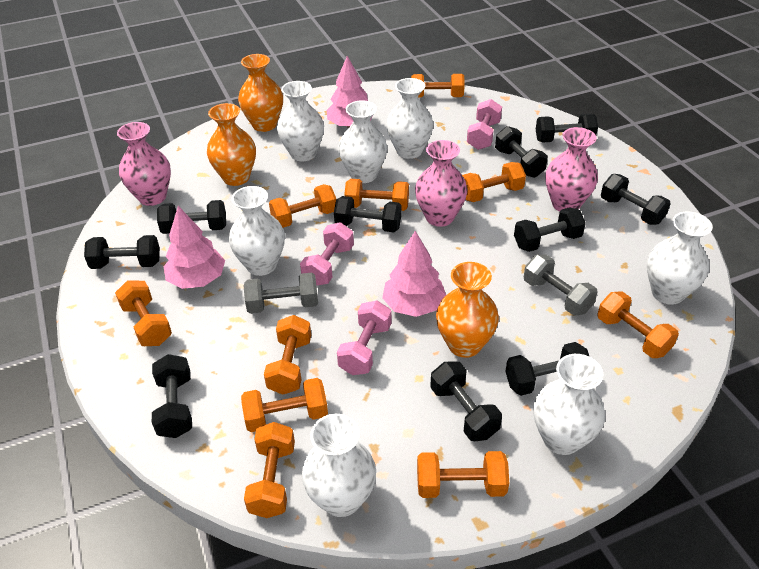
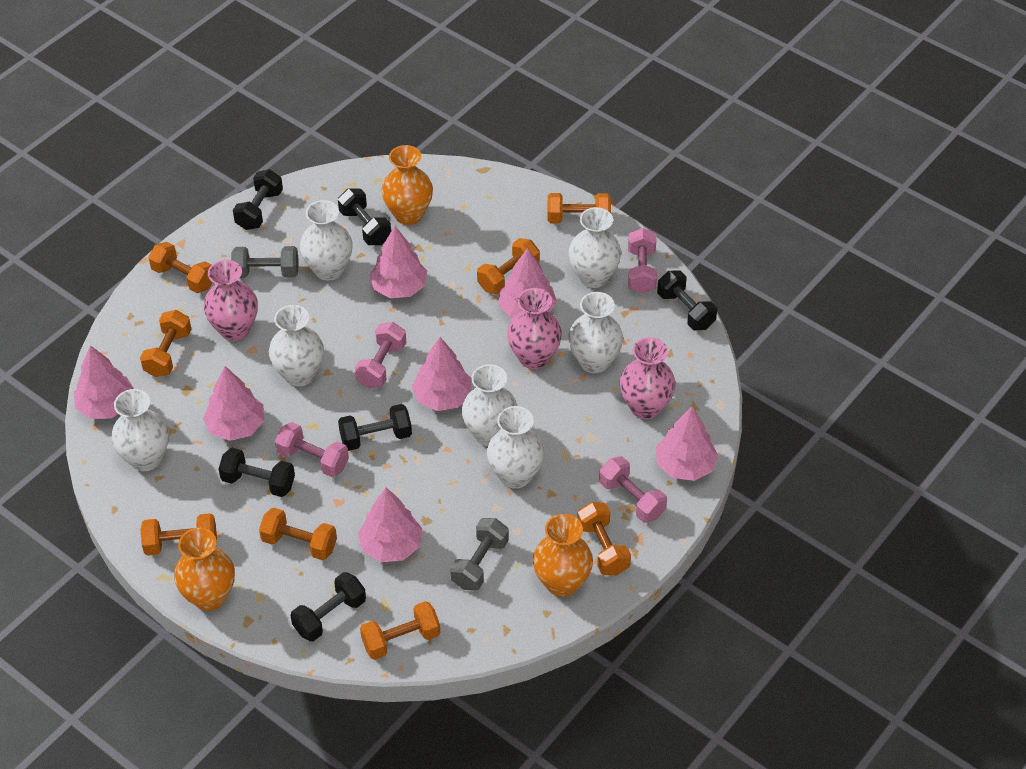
black dumbbell: [84,235,160,269] [152,354,192,438] [157,200,226,234] [334,196,402,232] [430,361,502,441] [495,126,548,178] [505,342,590,396] [514,207,586,252] [536,114,598,143] [601,174,671,225] = 10 -> [219,448,295,497] [233,169,283,230] [291,572,366,641] [338,188,391,245] [338,404,412,451] [657,270,717,330] = 6
orange dumbbell: [115,280,172,346] [241,378,328,432] [244,422,295,518] [264,315,311,394] [269,184,336,228] [344,179,409,211] [411,74,465,98] [417,451,509,498] [462,162,526,202] [597,291,679,358] = 10 -> [140,310,191,377] [140,513,217,556] [148,242,213,293] [259,508,337,560] [360,601,440,660] [477,238,540,294] [547,193,611,223] [577,502,631,575] = 8
pink dumbbell: [300,222,354,286] [337,301,392,375] [467,99,502,150] = 3 -> [275,422,349,477] [355,322,406,388] [599,456,667,523] [628,228,657,294] = 4
pink tree: [164,206,225,289] [327,56,373,128] [382,231,446,317] = 3 -> [74,345,134,419] [203,366,264,441] [358,488,422,562] [369,226,427,298] [412,337,472,411] [498,248,557,318] [656,406,718,481] = 7

